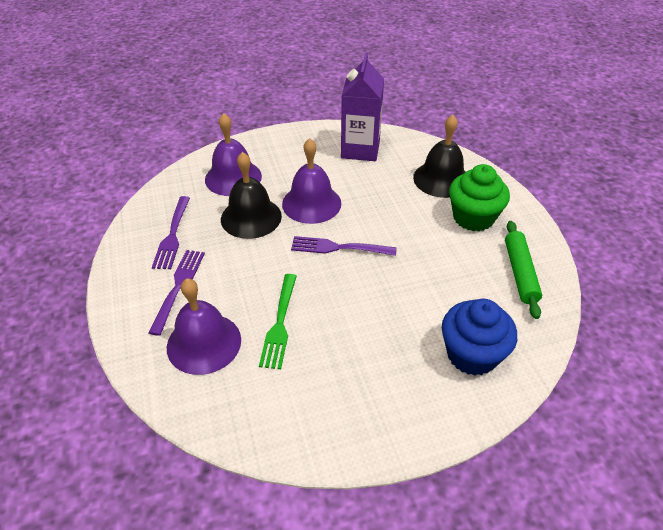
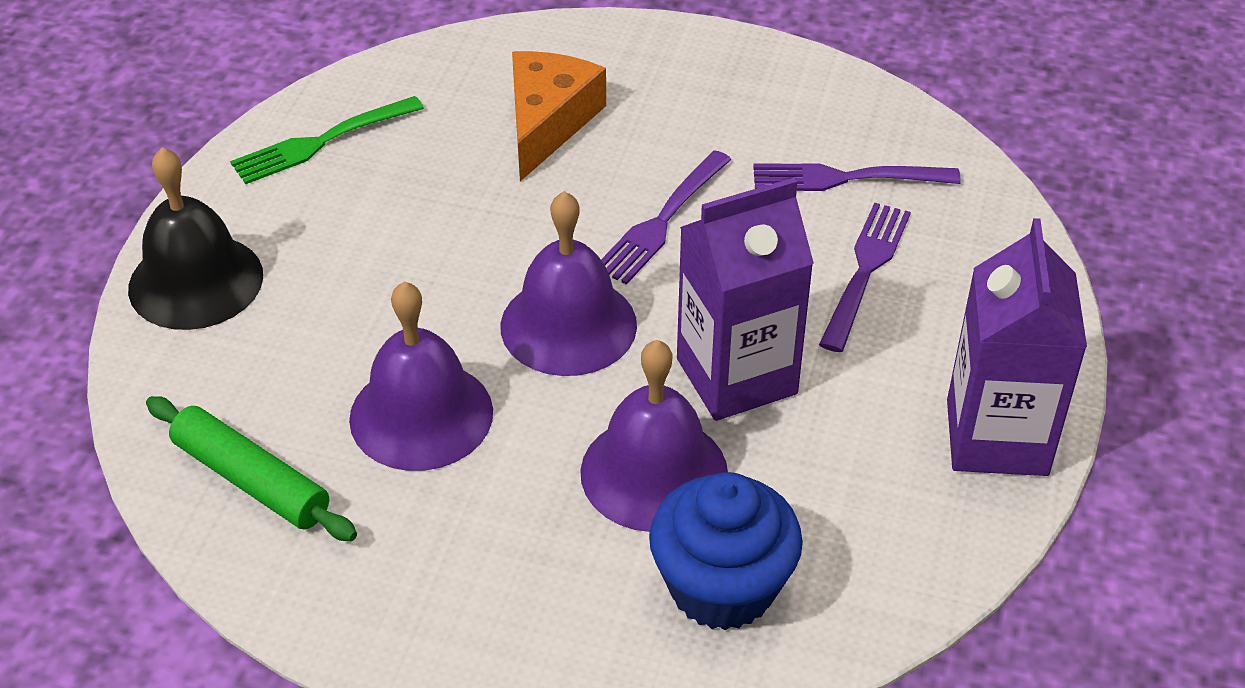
black bell: [221,152,282,239] [413,115,465,198] = 2 -> [128,147,263,330] = 1
green cupcake: [449,164,510,231] = 1 -> none = 0
orange cheese: none = 0 -> [512,51,606,181] = 1
purple carton: [341,52,384,161] = 1 -> [677,178,814,421] [947,218,1087,476] = 2

